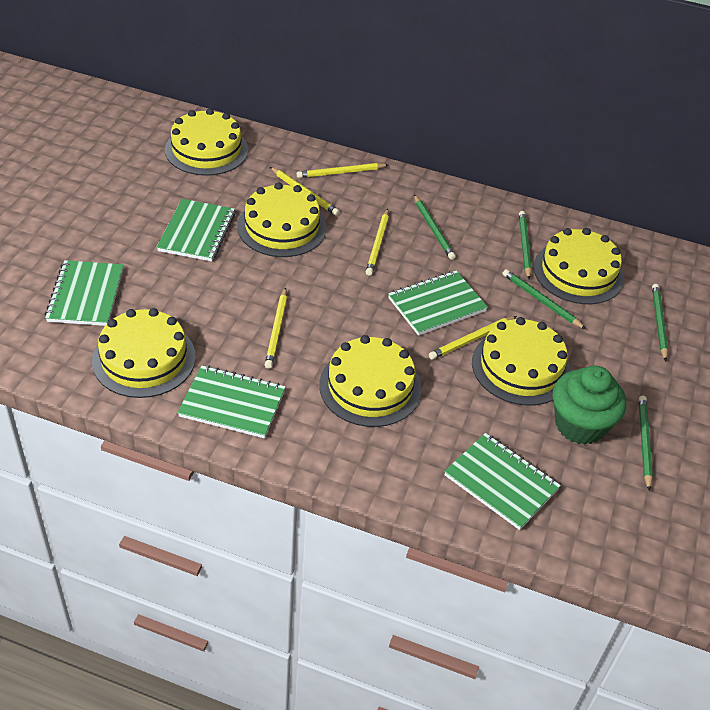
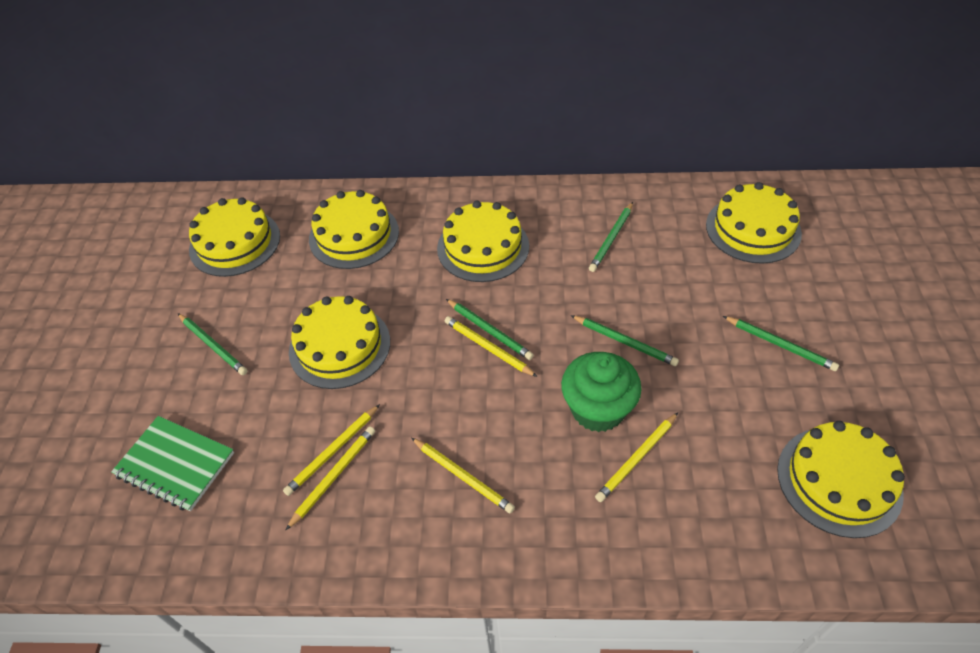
green notebook: [45,260,123,326] [157,199,235,262] [178,365,286,438] [388,270,488,336] [444,433,561,530] = 5 -> [111,416,234,511] = 1

